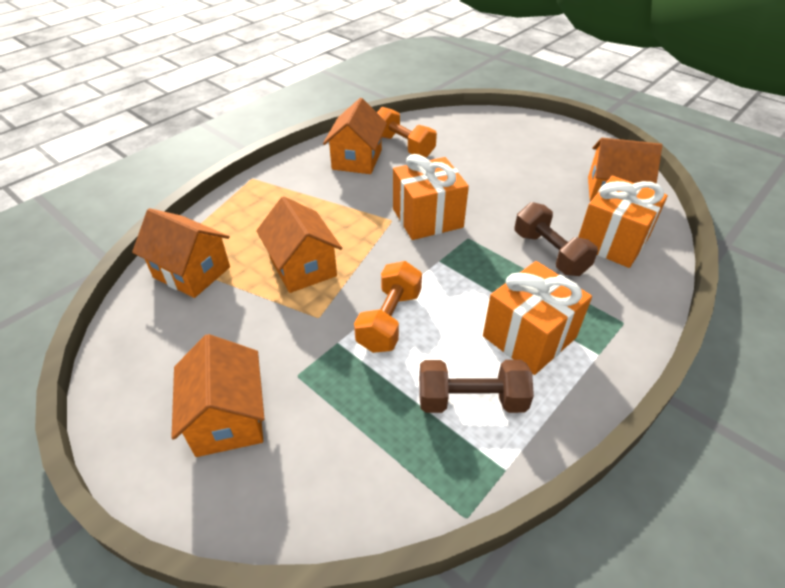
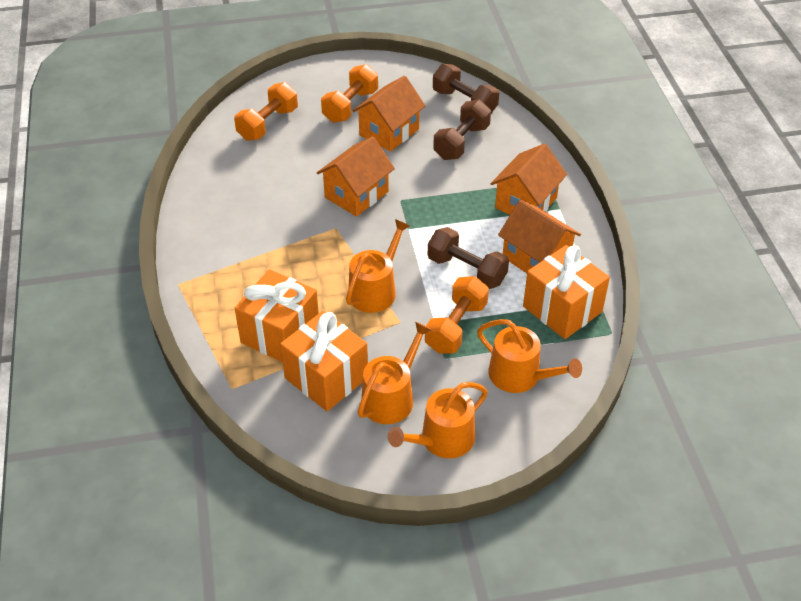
brown dumbbell: [419,360,534,413] [515,202,598,276] = 2 -> [428,227,509,289] [433,64,499,113] [433,100,491,160] = 3
orange dumbbell: [354,261,422,353] [377,107,437,158] = 2 -> [234,82,298,141] [321,64,378,123] [425,276,489,353] = 3
orange house: [132,208,230,298] [171,334,264,457] [256,196,342,293] [323,98,387,174] [588,138,662,202] = 5 -> [317,136,395,217] [353,76,426,152] [491,144,567,215] [498,200,581,273] = 4
orange watering can: none = 0 -> [346,219,410,313] [358,322,432,424] [388,382,488,458] [477,319,582,393] = 4

